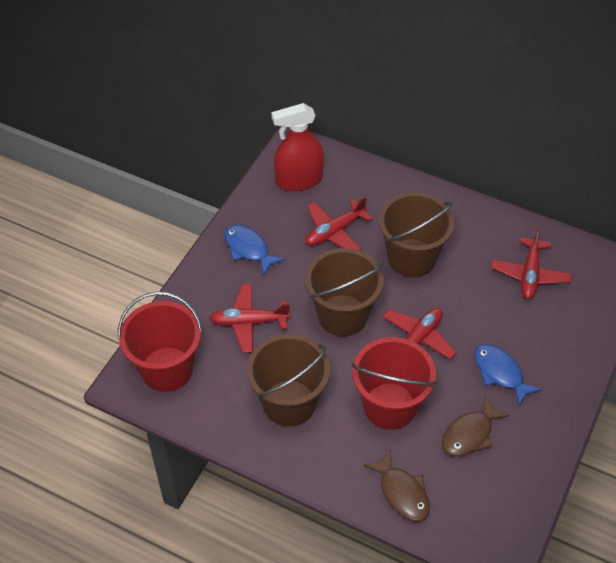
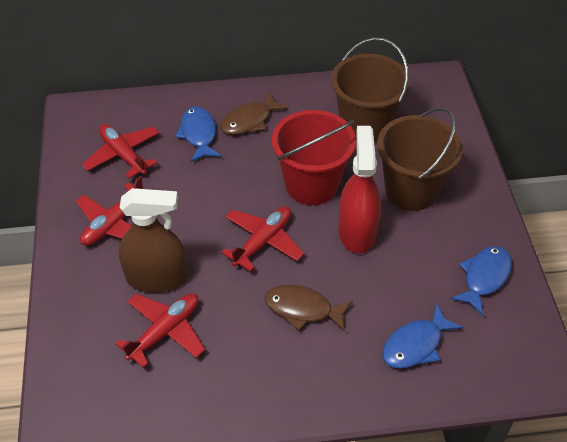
blue fish: [224,225,285,276] [474,344,542,406] = 2 -> [175,106,221,162] [382,304,463,368] [450,246,512,316] = 3
brown bucket: [247,334,330,427] [305,248,384,336] [379,192,454,277] = 3 -> [331,37,410,143] [377,107,463,211] = 2
brown spray bottle: none = 0 -> [118,188,188,293] = 1
red bucket: [118,292,203,392] [352,337,437,430] = 2 -> [272,110,356,205] = 1

